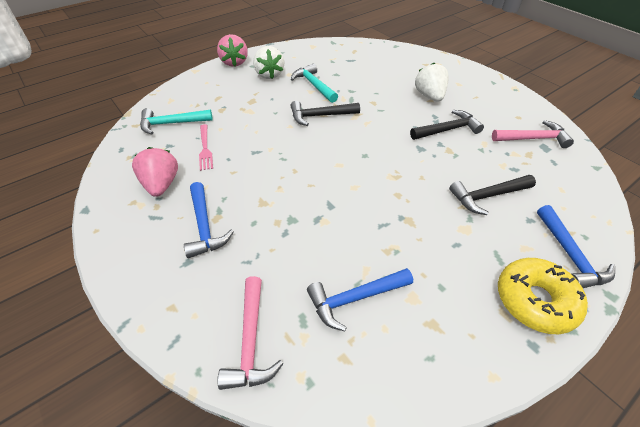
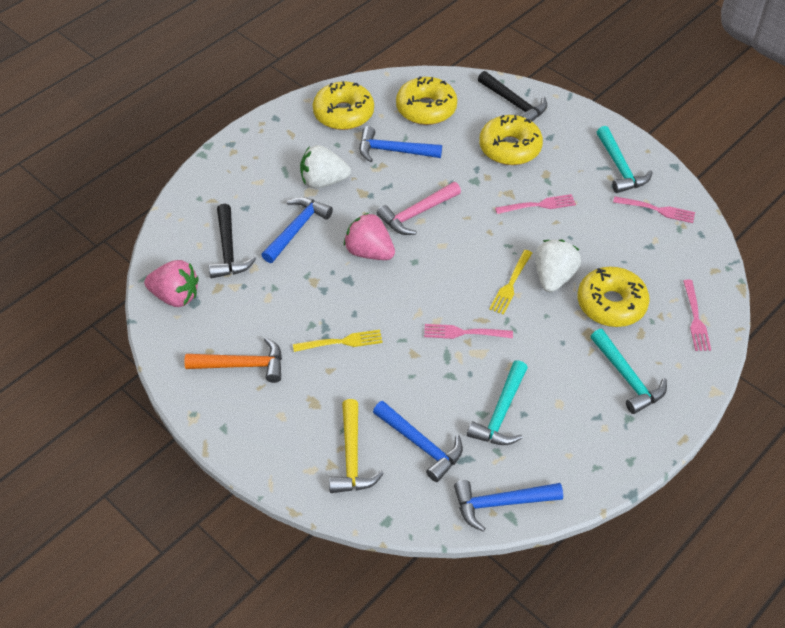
black hammer: [291,101,360,126] [410,110,484,140] [449,175,536,215] = 3 -> [209,204,256,278] [478,71,547,121] = 2
blue hammer: [184,182,234,258] [307,268,413,331] [537,205,615,288] = 3 -> [262,197,333,263] [360,126,442,162] [373,401,463,482] [454,480,563,532] = 4
orange hammer: none = 0 -> [185,337,282,383] = 1
pink fork: [199,124,213,171] = 1 -> [424,324,513,339] [495,194,576,214] [613,196,695,223] [683,280,711,351] = 4
pink hammer: [217,276,283,390] [492,120,574,148] = 2 -> [377,182,461,235] = 1
turquoise hammer: [140,108,213,134] [291,63,338,103] = 2 -> [467,360,528,445] [591,329,667,414] [597,126,653,193] = 3
yellow donut: [498,258,588,334] = 1 -> [313,81,374,130] [396,76,457,125] [479,115,543,165] [578,267,650,327] = 4
yellow fork: none = 0 -> [293,330,383,352] [489,250,532,315] = 2
yellow hammer: none = 0 -> [329,399,384,493] = 1

